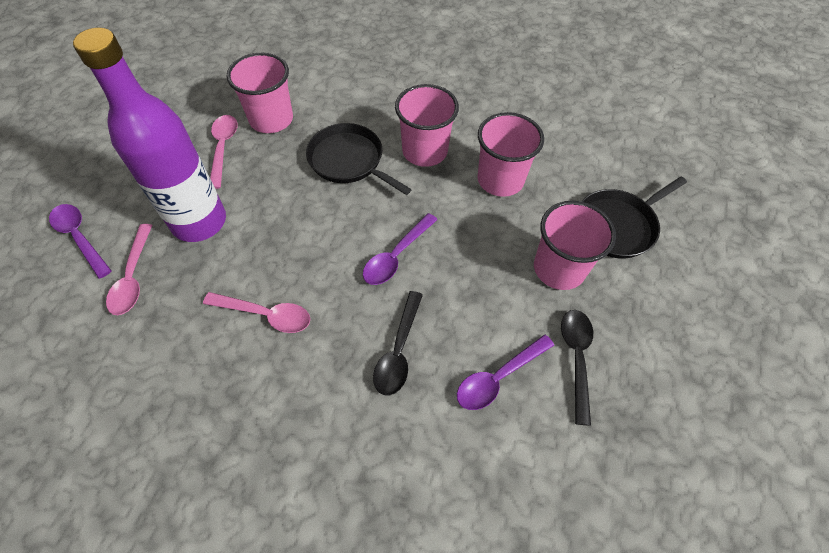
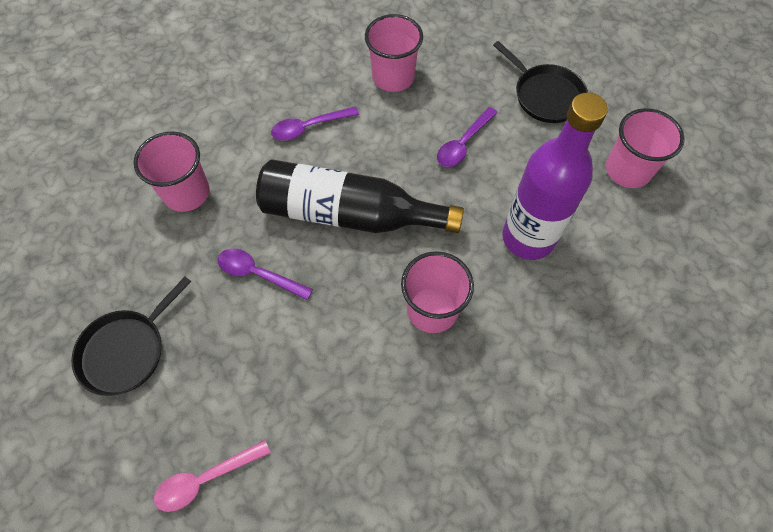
black bottle: none = 0 -> [256,159,464,233] = 1
black spoon: [373,291,423,396] [561,310,593,425] = 2 -> none = 0
pink spoon: [106,224,152,315] [203,292,310,333] [210,115,237,189] = 3 -> [154,440,271,512] = 1

